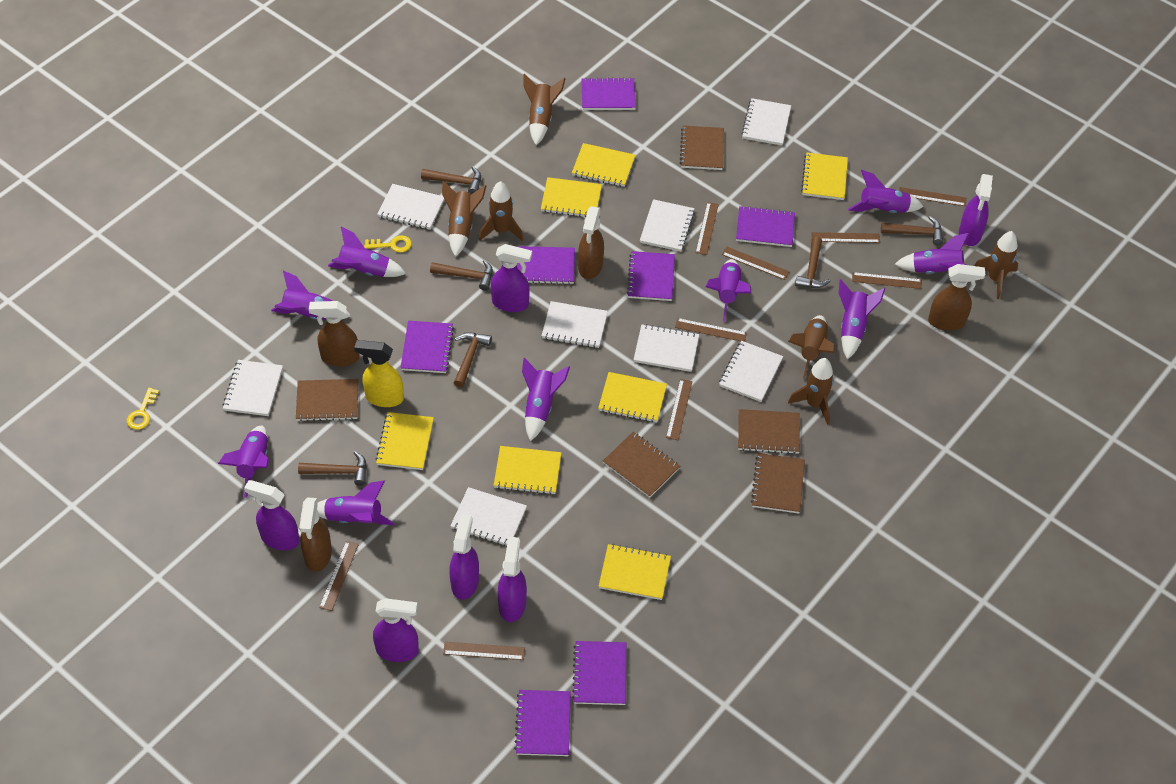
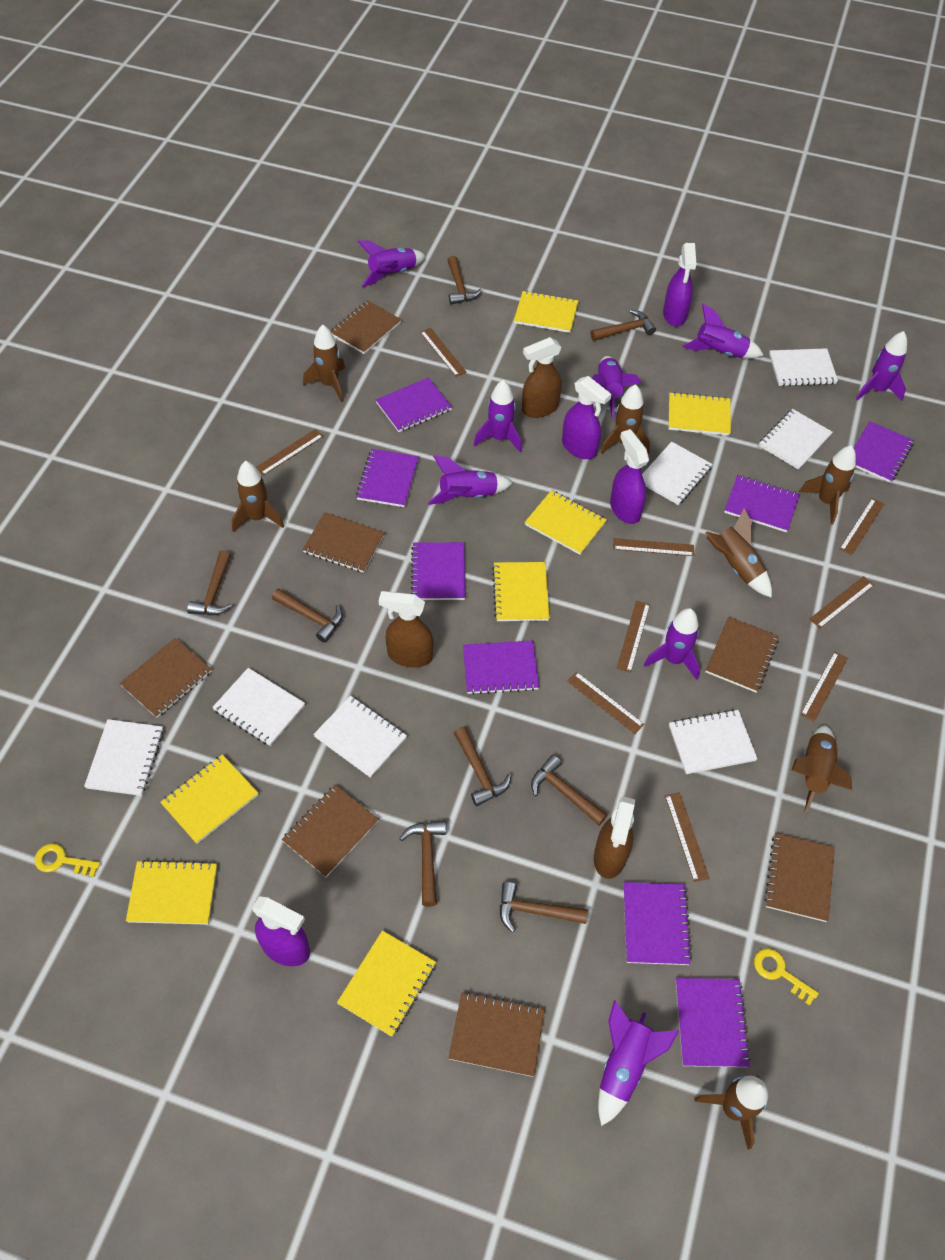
brown hammer: [298,451,367,486] [421,166,481,194] [430,260,493,291] [454,332,492,387] [795,237,831,288] [881,216,943,245] = 6 -> [187,550,232,615] [272,588,343,643] [399,821,446,907] [447,256,482,305] [454,727,511,806] [500,882,588,933] [531,755,607,825] [591,310,656,341] = 8
brown notebook: [296,379,358,422] [603,432,680,498] [680,125,724,170] [738,409,800,454] [751,453,805,513] = 5 -> [119,638,212,718] [282,784,379,877] [302,512,385,573] [331,300,402,354] [449,992,545,1077] [705,616,779,692] [765,833,835,922] = 7
brown rocket: [442,181,486,257] [479,181,523,241] [523,74,566,145] [788,315,835,379] [788,358,834,425] [974,231,1018,299] = 6 -> [232,461,284,532] [303,325,345,402] [601,384,650,454] [694,1076,768,1150] [706,509,772,598] [792,725,852,814] [799,445,856,524] = 7
brown spray bottle: [299,497,332,572] [309,301,359,367] [578,206,604,279] [928,264,985,331] = 4 -> [379,591,433,667] [522,337,562,418] [594,796,635,879] = 3
purple notebook: [400,321,454,373] [514,690,571,756] [517,246,575,284] [572,641,626,705] [581,77,636,110] [627,251,675,301] [736,206,795,247] = 7 -> [356,449,419,507] [376,377,452,432] [411,542,465,600] [463,641,539,695] [624,882,692,965] [676,978,751,1067] [724,475,800,532] [854,421,914,483] = 8
purple rocket: [218,425,269,498] [271,271,351,320] [317,480,395,525] [328,227,406,277] [522,358,570,441] [706,259,751,322] [839,279,885,360] [848,170,924,213] [895,233,969,274] = 9 -> [357,240,426,287] [428,455,513,505] [474,380,522,453] [592,356,641,419] [598,1000,679,1126] [644,608,700,680] [682,304,764,358] [856,331,907,401] = 8
purple spray bottle: [244,480,300,550] [373,598,419,662] [449,514,479,600] [491,244,532,312] [497,537,527,622] [959,174,993,246] = 6 -> [252,896,310,966] [562,376,611,459] [610,429,649,524] [663,243,696,326] = 4
white notebook: [223,360,283,416] [377,184,445,230] [450,487,527,546] [542,301,608,348] [633,324,699,372] [640,199,695,252] [719,341,783,402] [741,98,791,145] = 8 -> [84,719,164,796] [212,668,305,746] [313,695,407,778] [642,442,713,505] [669,709,758,774] [759,409,833,470] [769,348,838,386] = 7
yellow spray bottle: [354,340,404,407] = 1 -> none = 0

